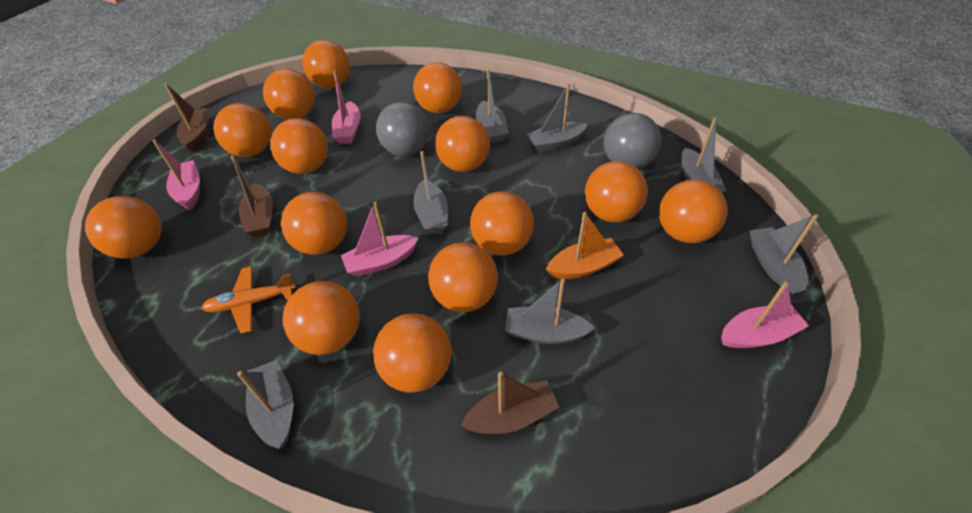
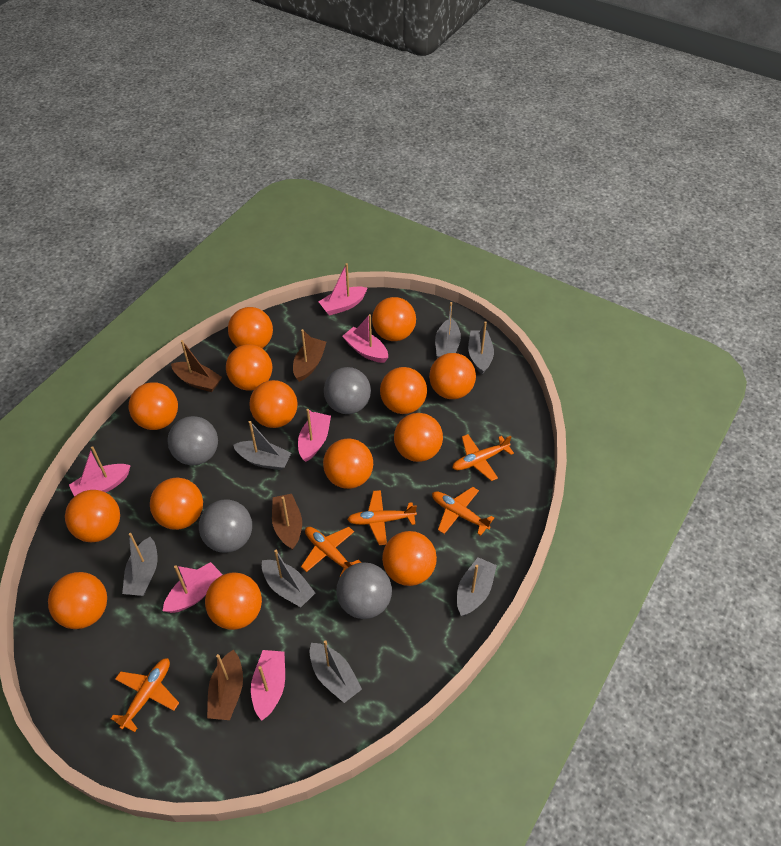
brown boat: [164,83,208,152] [230,155,273,237] [460,372,559,434] = 3 -> [171,340,222,392] [207,650,243,720] [272,494,302,550] [293,329,326,382] = 4
grey ball: [376,102,429,156] [603,113,661,169] = 2 -> [168,416,218,465] [199,499,252,553] [324,367,371,414] [336,562,392,619] = 4
orange boat: [546,212,624,279] = 1 -> none = 0
orange plane: [201,266,296,333] = 1 -> [111,658,179,732] [301,527,362,576] [347,490,417,545] [432,487,494,536] [452,434,514,481] = 5
pink boat: [152,139,200,211] [332,70,361,144] [341,202,418,277] [721,282,809,348] = 4 -> [69,446,131,497] [163,562,223,613] [251,650,285,721] [298,409,331,462] [318,263,367,315] [342,314,388,363] = 6

